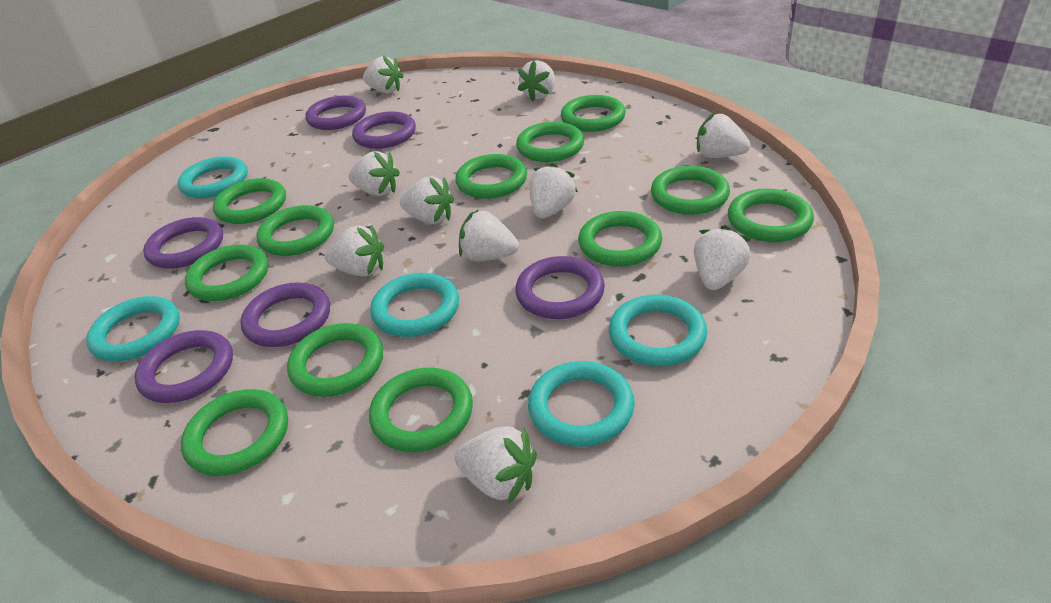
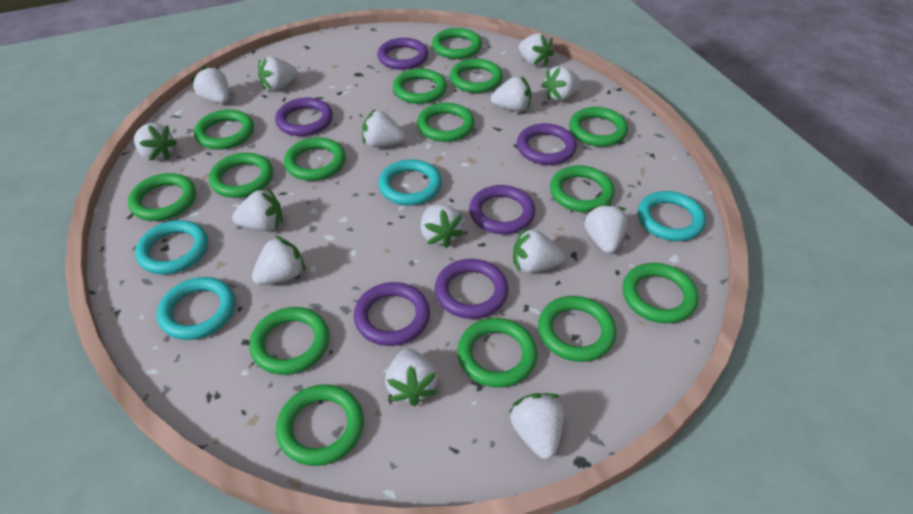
green ring: [181,389,288,476] [185,244,269,301] [213,178,286,224] [256,205,334,256] [287,323,383,397] [369,368,473,452] [455,154,527,199] [516,122,584,162] [561,95,626,132] [578,211,662,267] [651,166,730,215] [728,188,814,242] = 12 -> [128,173,196,221] [194,110,254,150] [209,153,273,198] [249,307,329,375] [276,384,364,466] [284,137,346,181] [393,68,447,104] [417,103,475,142] [432,28,482,59] [450,59,503,93] [457,318,537,388] [538,296,616,362] [550,165,614,212] [569,107,628,147] [623,263,698,324] = 15
turquoise ring: [86,296,180,361] [178,156,248,198] [370,273,459,337] [528,361,635,447] [609,295,707,366] = 5 -> [135,220,208,274] [157,277,235,340] [378,159,442,205] [638,191,706,241] = 4
white strawberry: [325,225,384,277] [349,151,400,196] [363,56,404,93] [400,176,454,224] [455,426,537,504] [459,209,519,261] [518,60,555,101] [529,162,578,218] [694,225,751,290] [697,112,750,158] = 10 -> [134,123,178,161] [191,66,229,103] [232,188,283,231] [252,236,306,285] [258,56,298,91] [362,110,405,147] [385,348,437,406] [421,204,464,248] [491,76,531,112] [509,393,564,459] [513,228,565,273] [519,33,554,67] [542,66,581,101] [584,203,628,254] = 14

